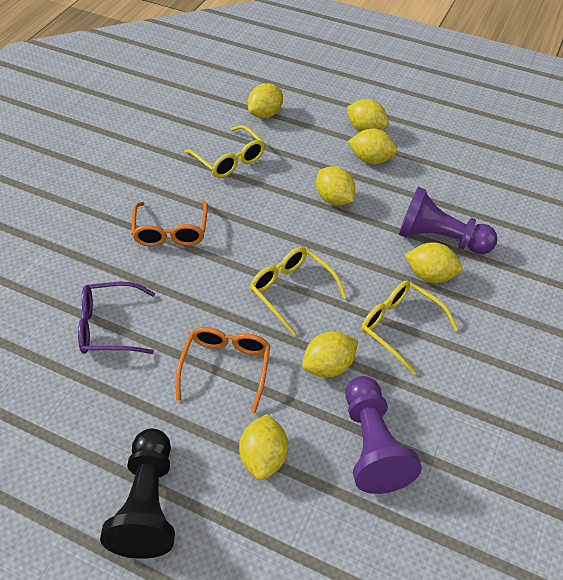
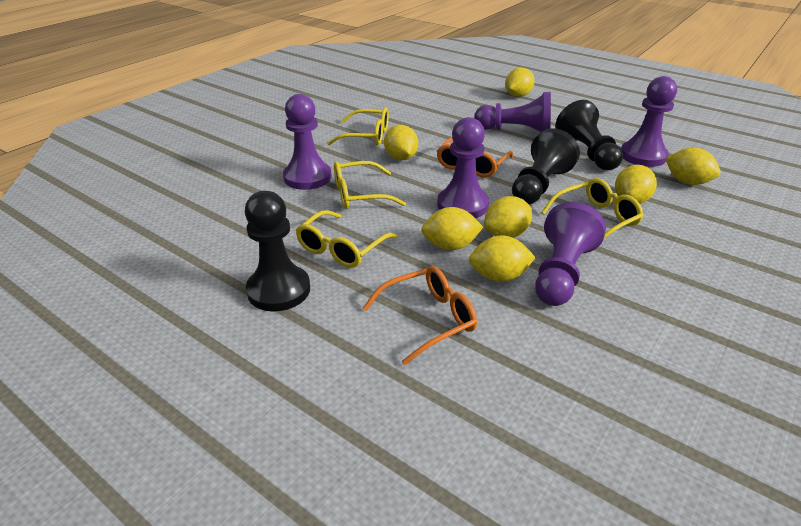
black pawn: [100,429,175,559] = 1 -> [245,191,310,312] [512,128,580,204] [555,100,623,170] = 3
purple glasses: [78,282,155,354] = 1 -> none = 0
purple pawn: [345,376,422,494] [399,187,498,254] = 2 -> [283,94,331,190] [437,117,489,218] [474,92,551,132] [535,202,606,306] [621,76,677,167] = 5
yellow glasses: [184,125,265,178] [250,247,347,335] [361,281,458,375] = 3 -> [296,210,397,268] [328,108,389,145] [334,161,406,209] [541,178,644,238] = 4

